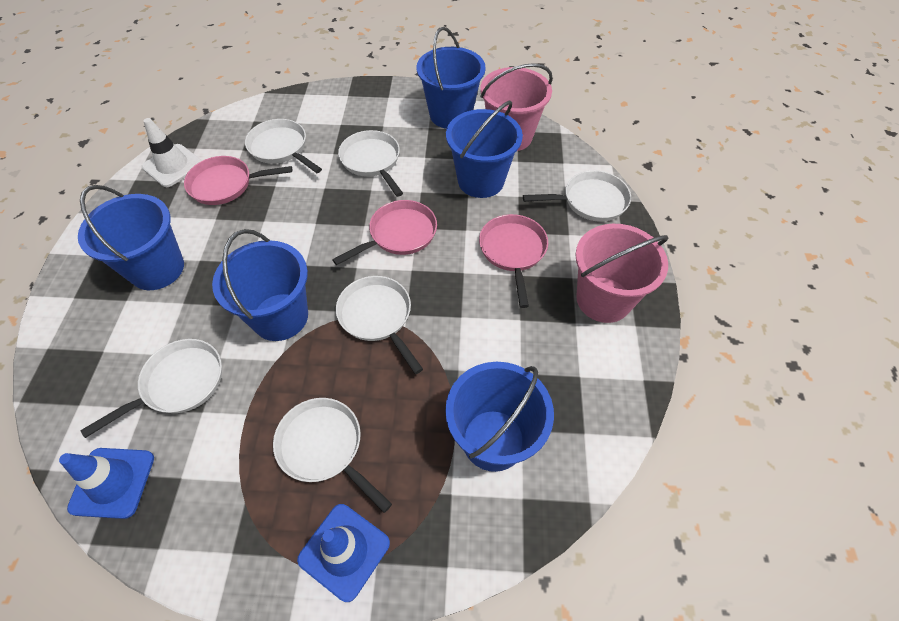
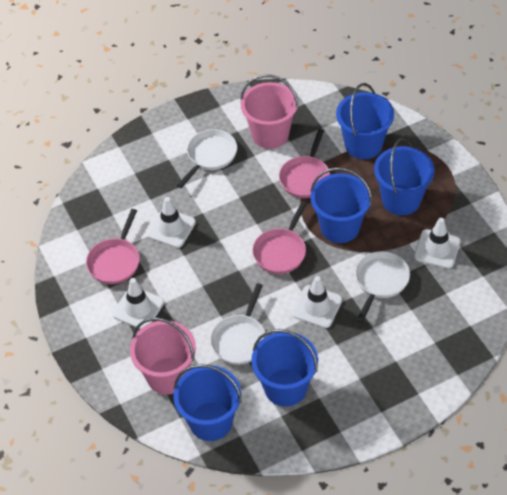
blue traffic cone: [59,448,154,519] [297,504,390,602] = 2 -> none = 0
white pan: [80,339,222,438] [245,119,322,173] [273,398,392,513] [336,276,423,374] [338,130,403,197] [523,170,631,222] = 6 -> [177,129,237,188] [210,283,266,365] [355,251,410,323] = 3
white traffic cone: [142,118,202,187] = 1 -> [112,278,164,329] [147,197,196,248] [292,276,342,328] [414,218,461,269] = 4

